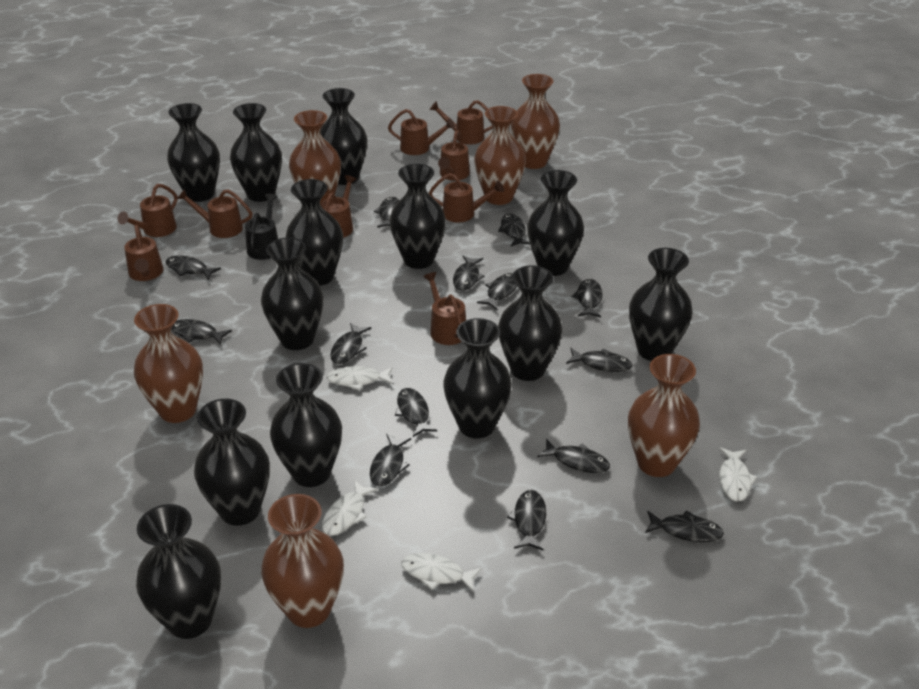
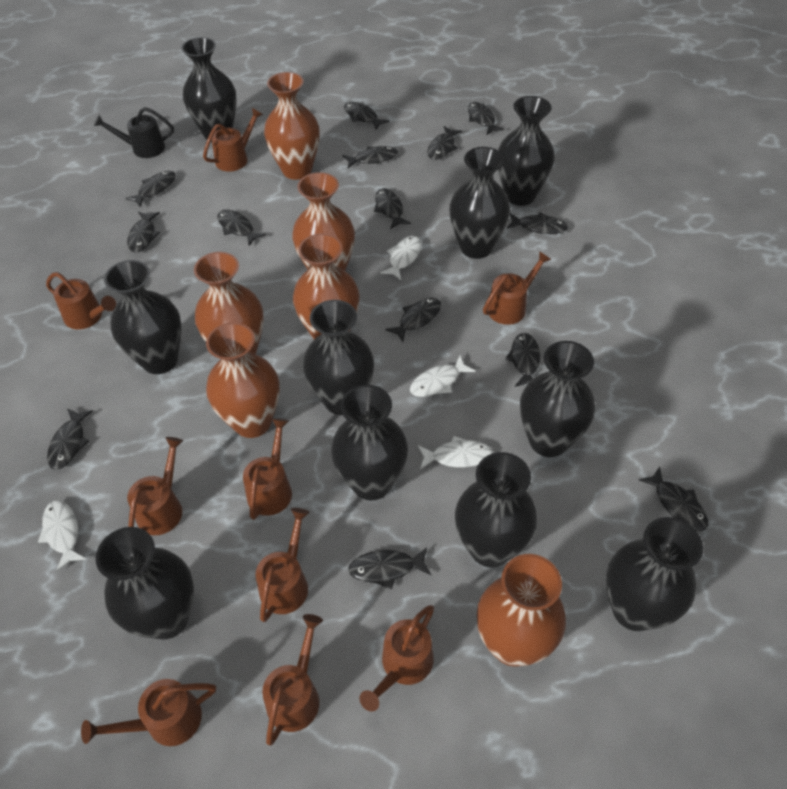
black vase: [136,504,221,639] [167,103,220,202] [194,399,270,526] [230,103,282,202] [261,238,323,350] [270,363,342,487] [285,179,343,286] [320,88,368,185] [390,164,446,269] [443,318,512,438] [498,265,562,381] [527,170,584,276] [629,248,693,361] = 13 -> [96,527,194,640] [104,260,182,374] [181,37,237,142] [303,300,374,415] [331,385,408,500] [449,147,511,259] [455,452,537,568] [498,96,555,206] [520,341,595,457] [606,517,703,631] = 10

